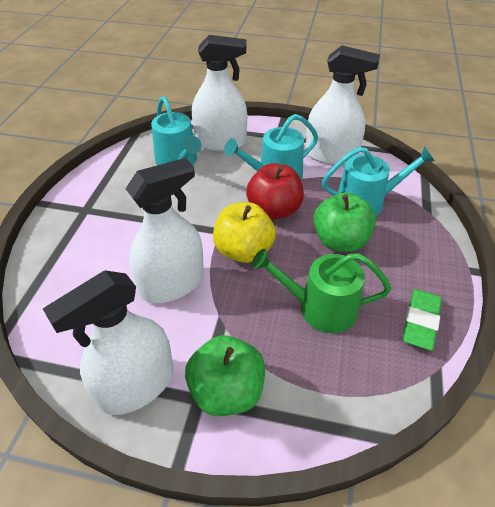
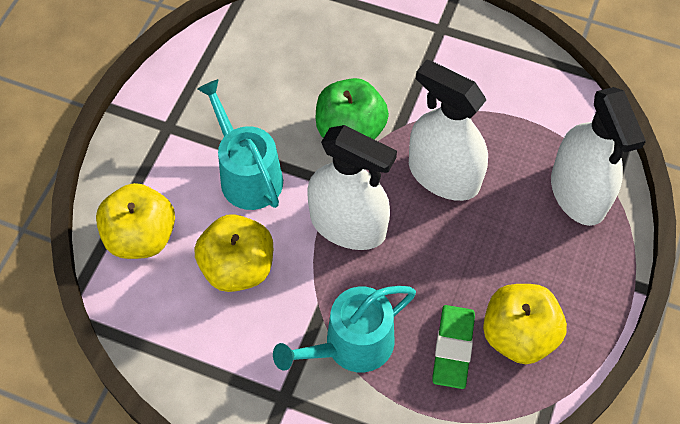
green apple: [185,335,265,416] [313,192,376,252] = 2 -> [316,78,389,140] = 1
green watering can: [252,249,391,333] = 1 -> none = 0
red apple: [246,163,304,220] = 1 -> none = 0
turquoise watering can: [151,96,201,165] [224,114,318,180] [322,146,435,217] = 3 -> [197,79,283,210] [273,286,416,372] = 2
white spray bottle: [43,270,173,415] [126,158,204,303] [192,35,247,151] [305,46,380,165] = 4 -> [307,125,397,250] [409,60,488,201] [551,87,646,226] = 3
yellow apple: [213,202,276,263] = 1 -> [96,183,175,259] [194,214,273,292] [483,284,567,364] = 3

